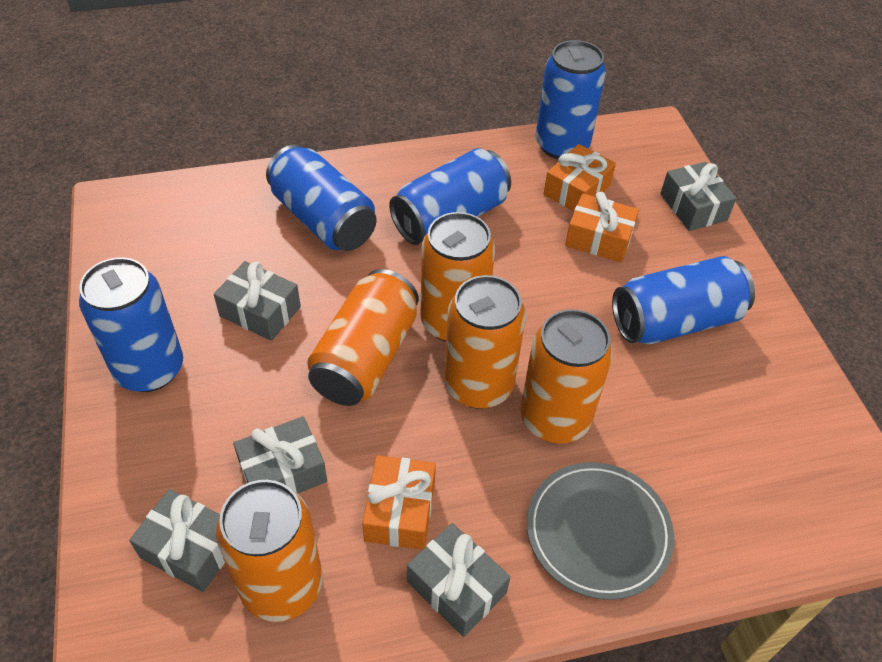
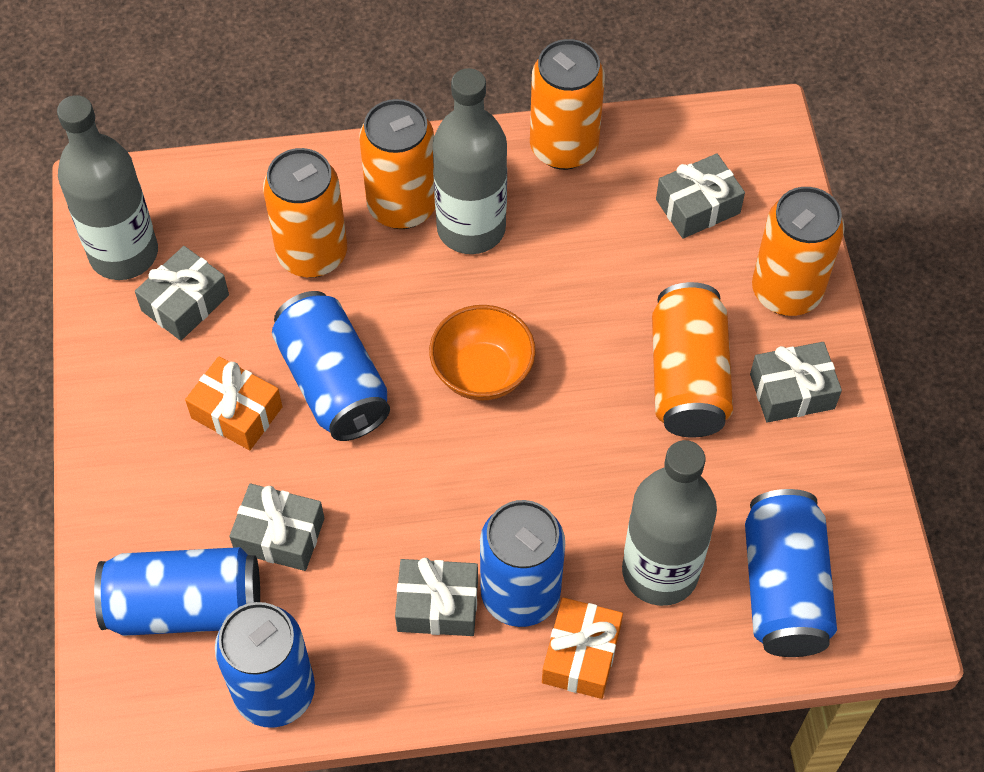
grey bottle: none = 0 -> [57,95,158,280] [433,68,507,254] [622,440,717,606] = 3
grey plate: [527,462,674,600] = 1 -> none = 0
orange bowl: none = 0 -> [429,305,536,400] = 1
orange gift: [362,455,436,550] [544,144,616,211] [565,192,639,263] = 3 -> [185,357,282,450] [542,598,623,699] = 2

